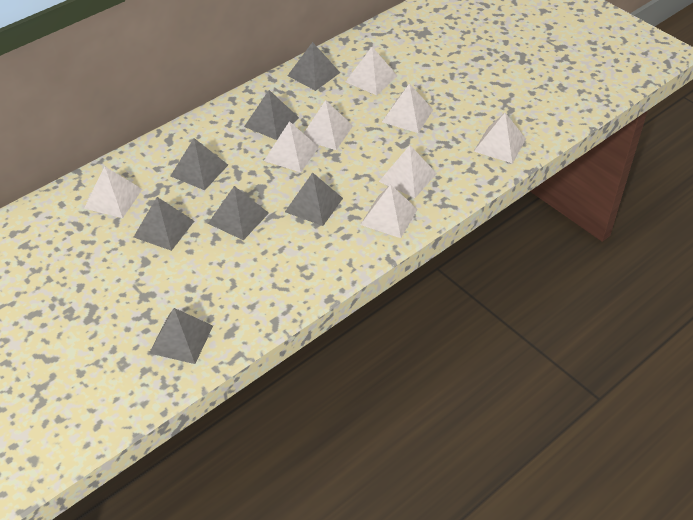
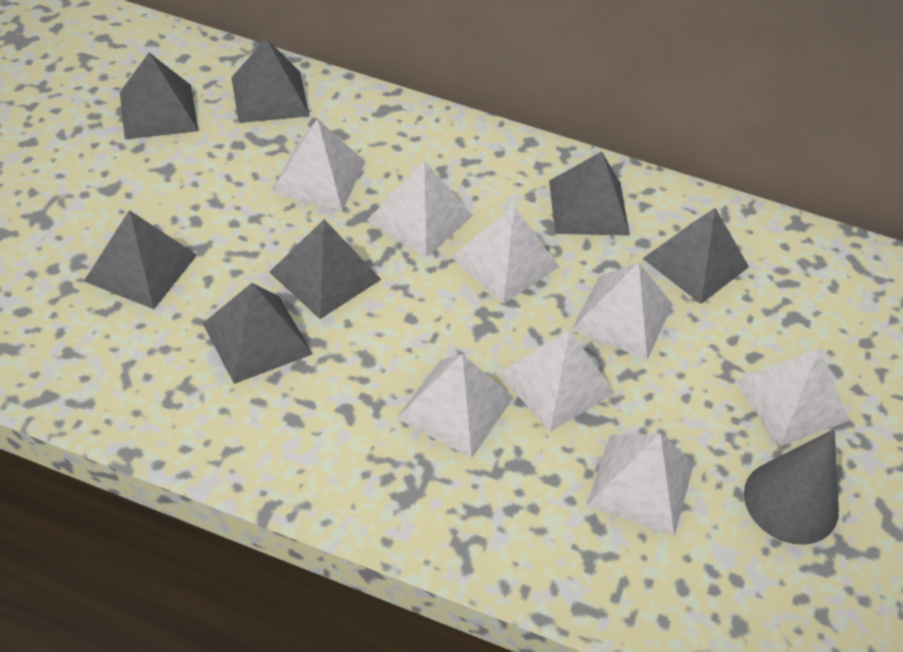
grey cone: none = 0 -> [744,429,839,545] = 1

